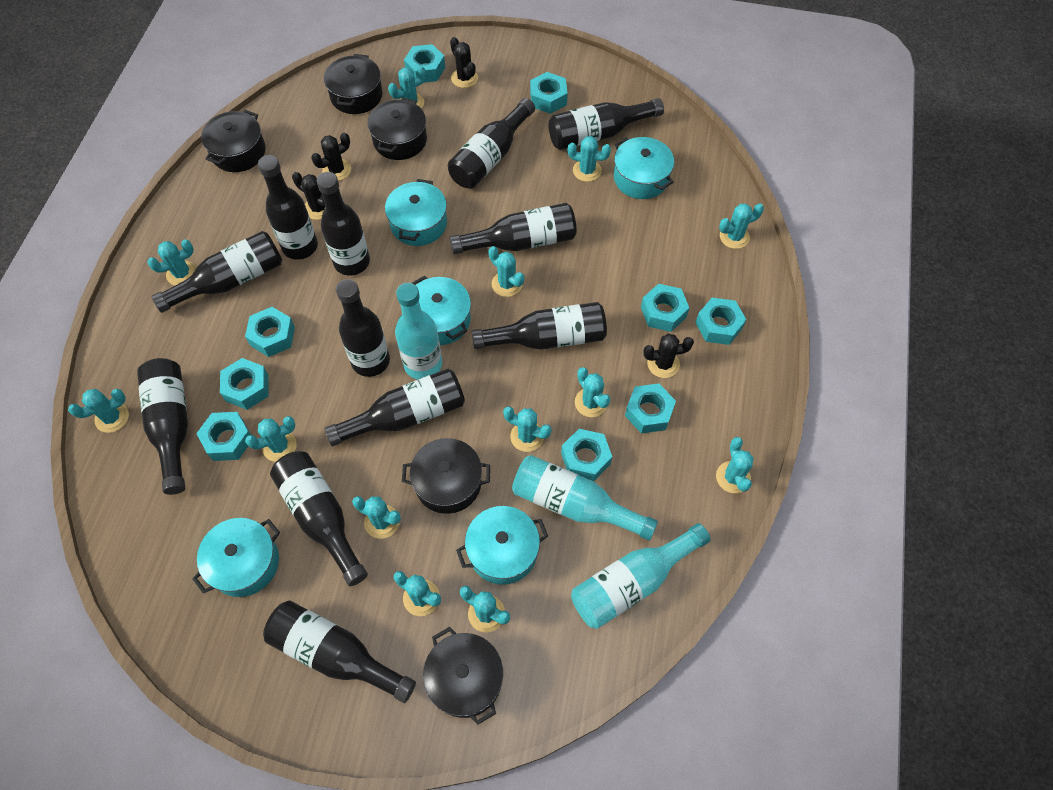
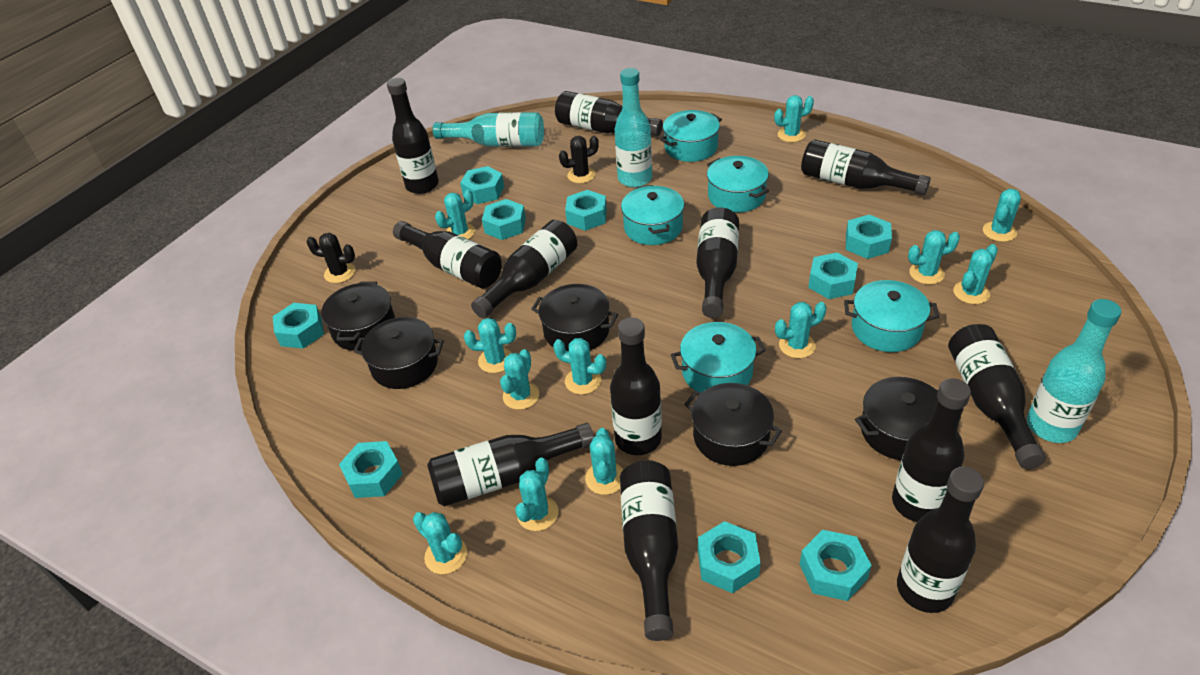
black cactus: [292,172,325,220] [311,132,351,181] [450,37,478,88] [643,334,694,378] = 4 -> [307,233,355,283] [559,136,599,183] = 2
turquoise cactus: [68,389,129,433] [147,239,197,286] [245,416,297,462] [352,496,401,539] [388,66,426,108] [394,571,441,616] [460,586,510,633] [488,246,524,297] [503,406,551,452] [568,136,611,182] [575,367,610,417] [716,437,754,493] [719,203,764,249] = 13 -> [413,512,467,574] [435,189,475,239] [464,318,516,373] [500,349,539,410] [515,458,558,531] [553,338,606,395] [585,428,623,495] [774,95,814,142] [775,302,827,358] [908,230,960,285] [953,244,998,304] [983,189,1021,242] = 12

